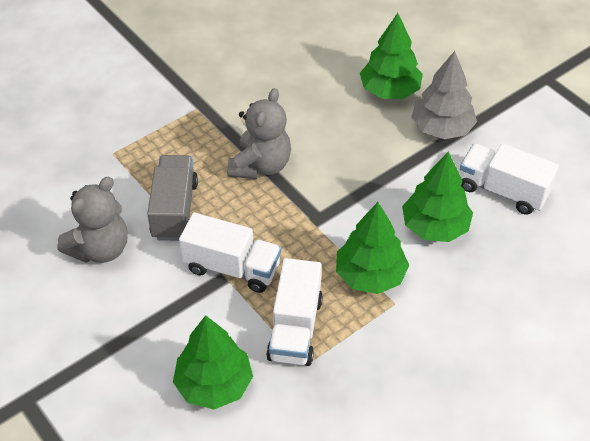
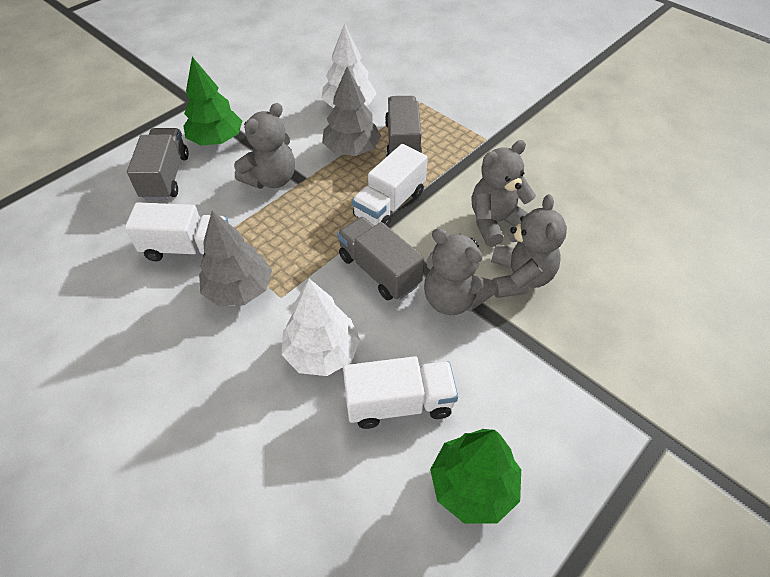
green tree: [173,315,253,409] [336,202,409,294] [360,13,423,99] [402,151,473,242] = 4 -> [183,57,242,146] [430,429,521,524] = 2
grey teddy bear: [57,177,128,263] [227,88,291,179] = 2 -> [234,103,295,189] [424,228,496,315] [472,140,536,247] [491,194,567,298] = 4
grey tree: [411,51,477,139] = 1 -> [199,210,272,306] [322,66,381,156] = 2
grey truck: [147,155,198,241] = 1 -> [127,128,189,200] [337,217,424,300] [385,96,422,156] = 3
white tree: none = 0 -> [282,279,360,376] [321,23,377,108] = 2

